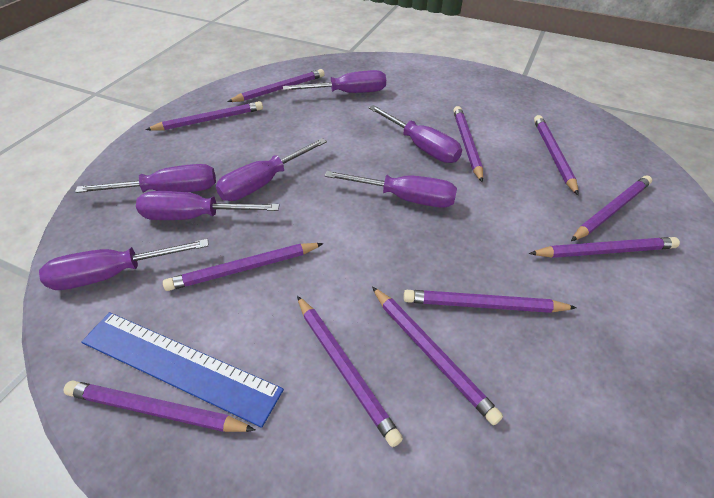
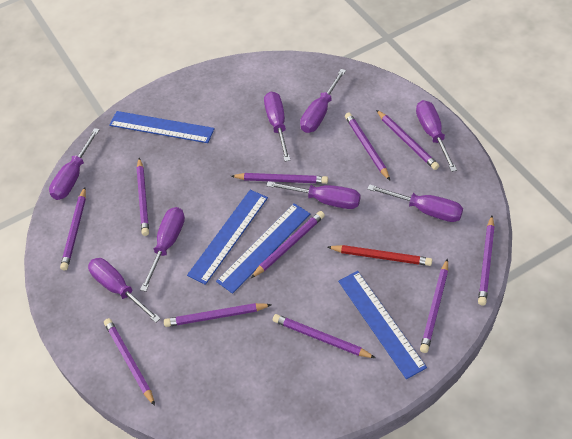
blue ruler: [81,312,284,428] = 1 -> [109,111,214,143] [187,190,268,285] [216,203,310,294] [338,271,427,379] = 4
purple screwdriver: [39,239,209,290] [75,164,216,193] [136,191,279,220] [215,138,327,201] [283,70,386,93] [324,171,457,208] [369,105,462,163] = 7 -> [49,128,100,200] [88,258,161,323] [140,207,185,292] [264,91,290,161] [266,181,361,209] [300,69,346,133] [368,184,463,222] [416,100,457,172] = 8
red pencil: none = 0 -> [328,245,432,266] = 1

